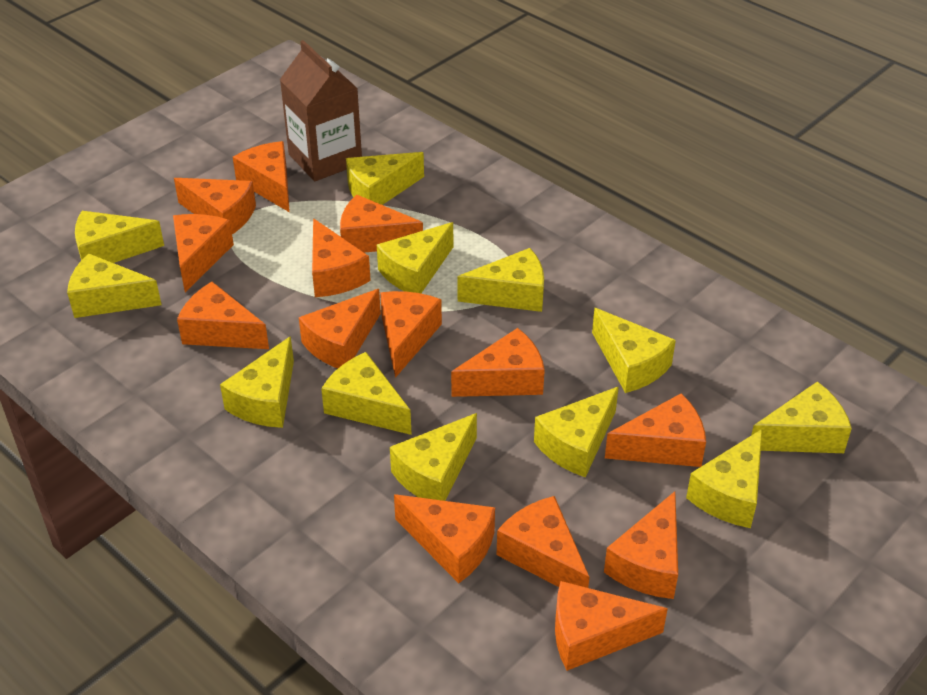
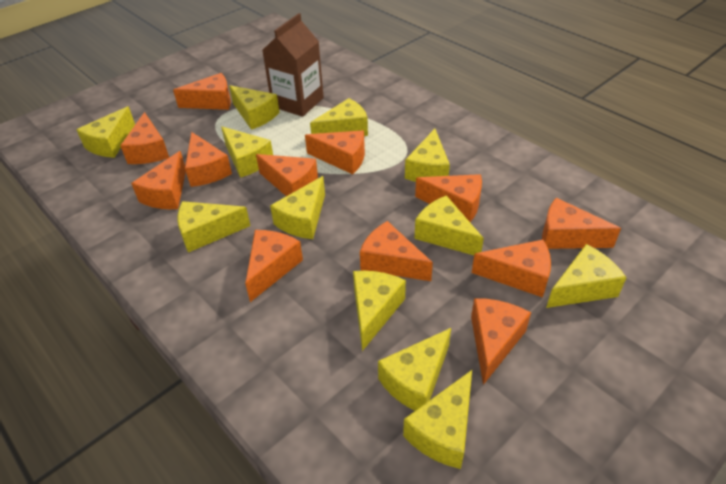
orange cheese: [173,214,234,292] [174,178,256,234] [177,282,269,349] [233,141,290,212] [299,289,381,368] [312,218,371,297] [340,194,423,253] [380,291,442,378] [394,494,495,583] [451,328,545,397] [497,496,590,588] [555,581,668,671] [604,491,678,599] [605,393,706,467] = 14 -> [120,112,169,164] [131,151,186,209] [173,73,231,110] [185,132,232,187] [245,230,303,302] [256,154,318,196] [305,131,365,174] [360,221,433,281] [415,174,482,222] [471,298,531,385] [472,240,551,298] [542,198,621,249] = 12

